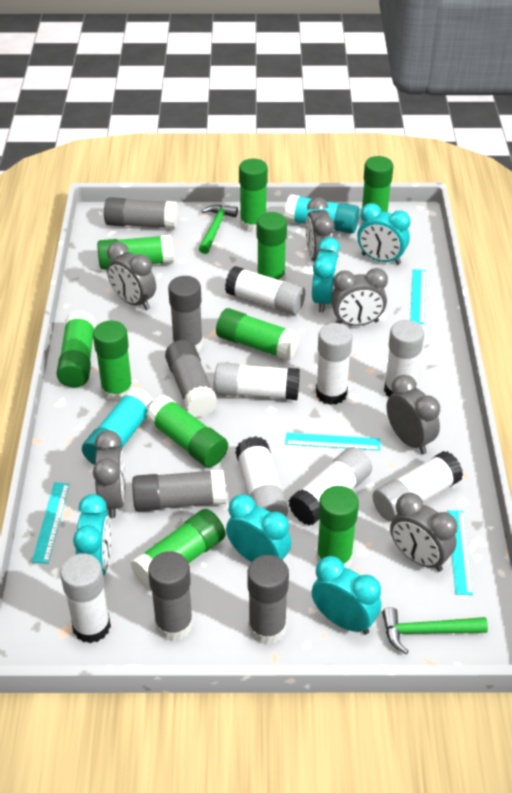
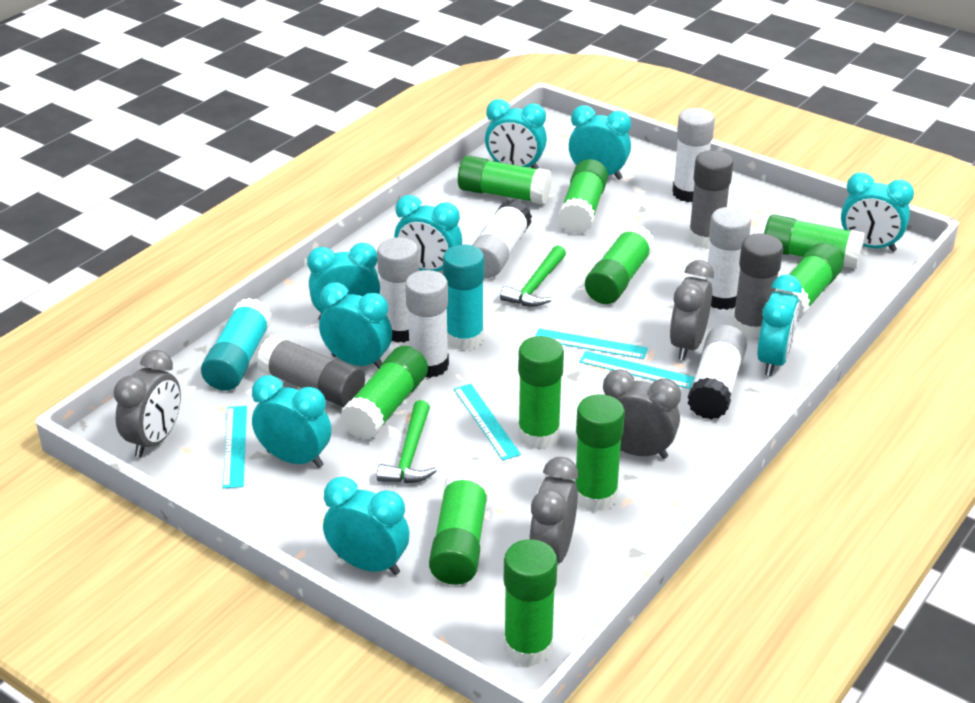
grey clock: [93,430,126,518] [107,242,156,310] [306,197,334,262] [331,268,388,326] [386,375,440,454] [390,493,457,572] = 6 -> [113,350,181,458] [529,457,578,563] [603,369,681,459] [670,260,714,360] = 4
grey glue stick: [104,197,178,229] [132,469,226,512] [148,551,193,641] [165,340,218,417] [168,276,203,352] [247,555,289,645] = 6 -> [257,335,365,407] [688,150,733,249] [732,233,783,338] = 3
turquoise clock: [73,494,111,576] [226,494,292,562] [312,237,340,312] [312,556,381,634] [357,203,411,265] = 5 -> [252,375,331,468] [307,243,380,321] [319,282,392,369] [323,477,410,575] [394,195,462,272] [485,99,547,169] [568,105,631,180] [757,275,802,376] [841,172,914,252] = 9
white glue stick: [60,554,111,643] [214,362,300,400] [225,266,305,315] [235,436,288,517] [288,447,372,526] [316,323,353,405] [373,451,463,521] [384,320,424,397] = 8 -> [377,237,419,343] [405,270,449,378] [472,199,532,278] [672,108,715,202] [687,325,747,420] [706,207,751,310] = 6

